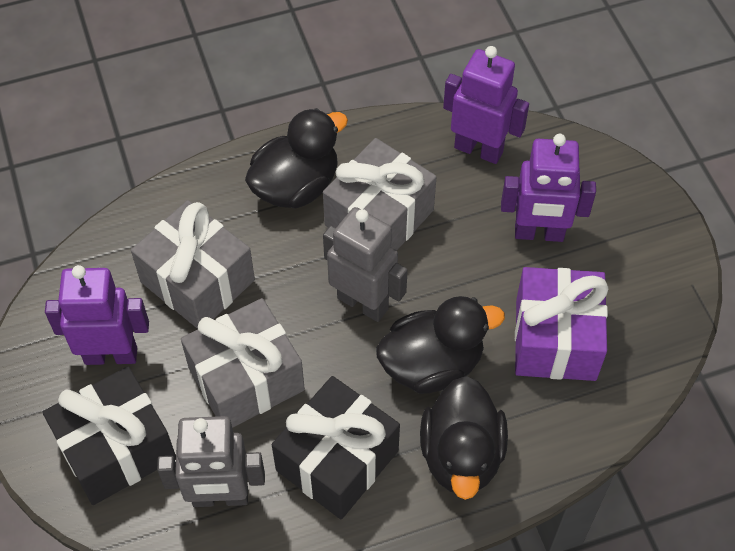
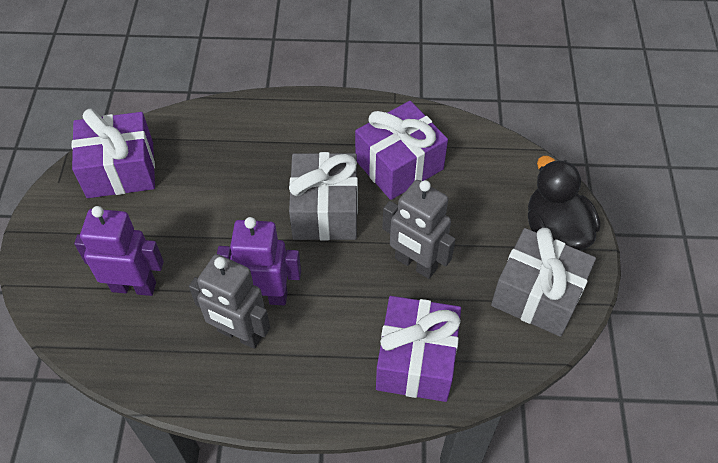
black duck: [245,108,348,208] [376,296,505,394] [420,376,508,500] = 3 -> [528,156,600,250] = 1
black gift: [43,366,176,505] [272,376,400,519] = 2 -> none = 0
grey gift: [131,200,255,329] [181,298,305,428] [323,138,437,251] = 3 -> [289,152,358,240] [491,228,596,337] = 2
purple gift: [515,267,609,381] = 1 -> [72,108,155,198] [355,101,448,200] [376,296,461,402] = 3
purple robot: [45,265,149,365] [443,46,529,164] [501,134,596,242] = 3 -> [74,206,164,296] [217,217,301,305] = 2

